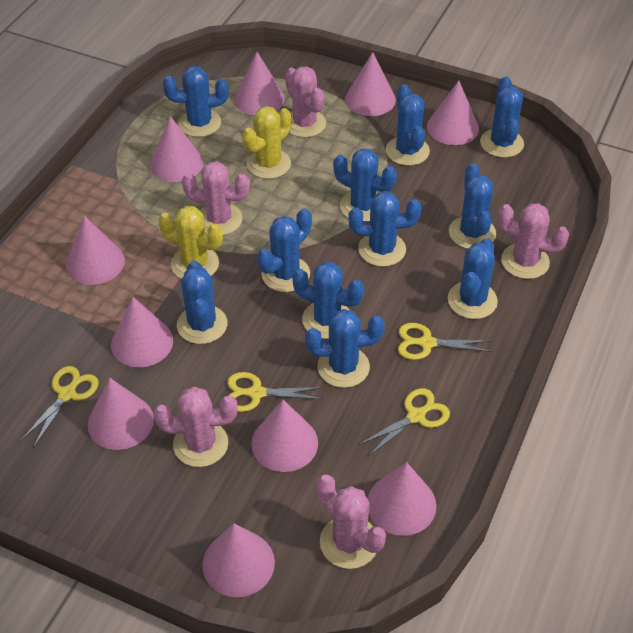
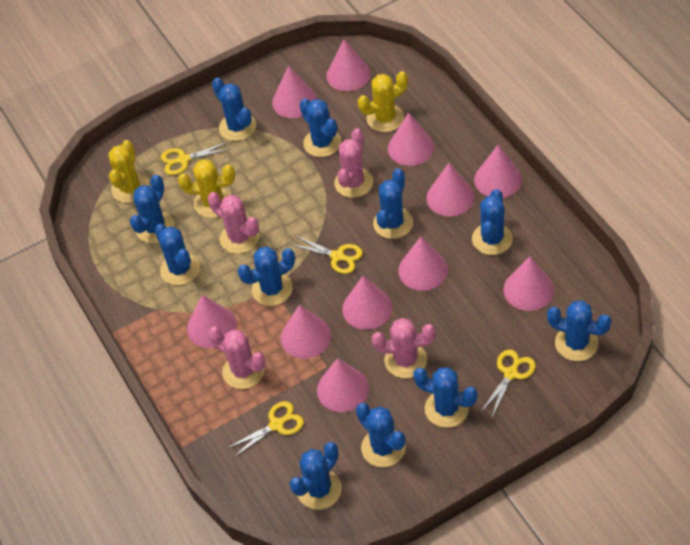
pink cactus: [154,387,237,467] [182,161,250,235] [285,66,326,138] [316,475,386,569] [497,203,569,279] = 5 -> [208,192,259,254] [209,327,266,389] [334,128,373,198] [372,318,435,378] = 4
pink cone: [66,216,125,285] [88,378,154,450] [111,297,173,367] [150,116,203,182] [202,523,275,597] [234,52,285,115] [251,400,318,472] [345,52,396,116] [367,462,436,536] [427,81,479,145] = 10 -> [187,295,237,348] [272,66,317,118] [281,305,331,359] [317,358,369,412] [326,39,371,91] [342,276,392,330] [388,112,434,166] [398,237,448,291] [426,163,474,216] [474,144,522,198] [503,256,554,311] = 11
yellow cactus: [159,206,223,279] [242,106,291,179] = 2 -> [108,140,149,203] [178,159,235,218] [358,71,408,132] = 3

